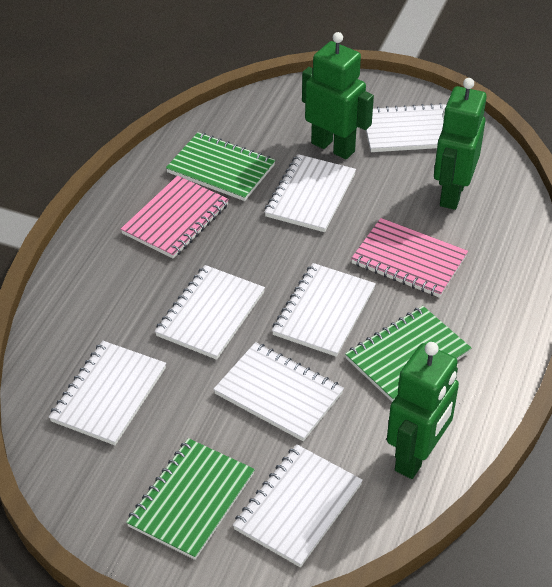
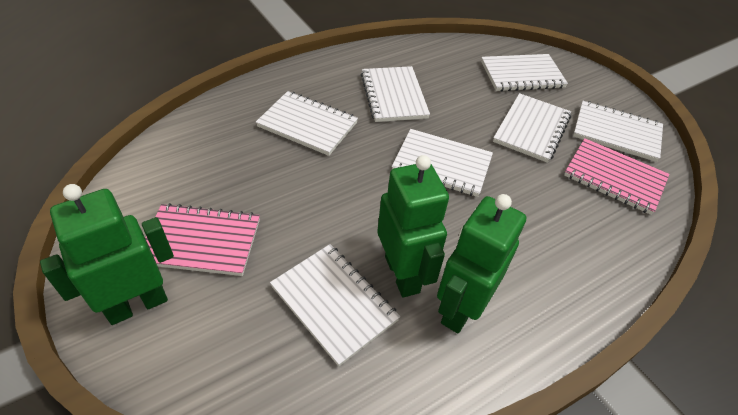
green notebook: [126,438,255,560] [166,132,275,201] [345,306,471,402] = 3 -> none = 0

